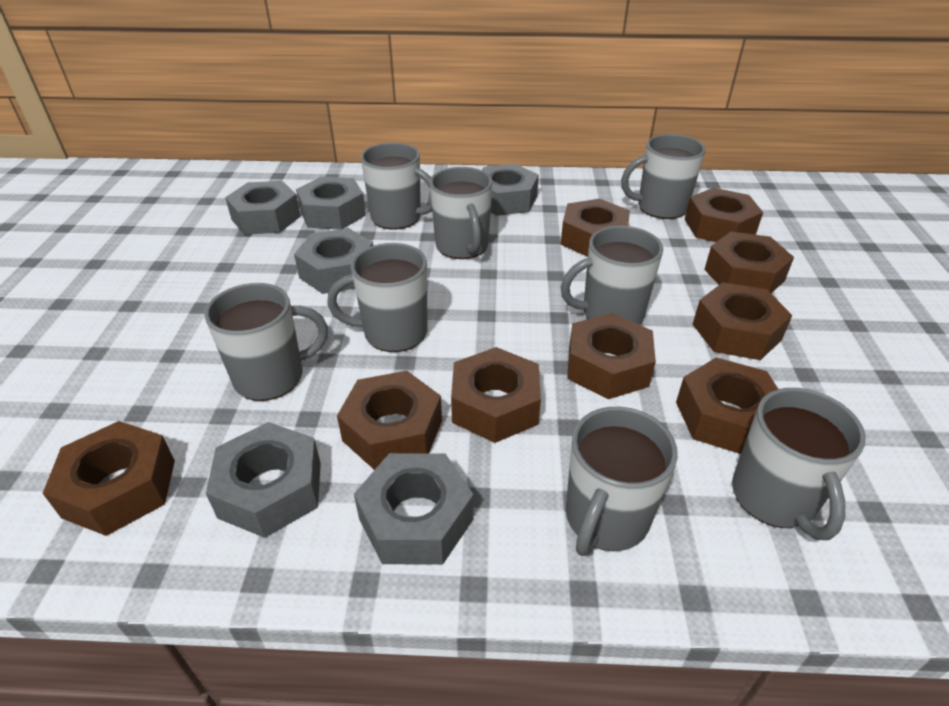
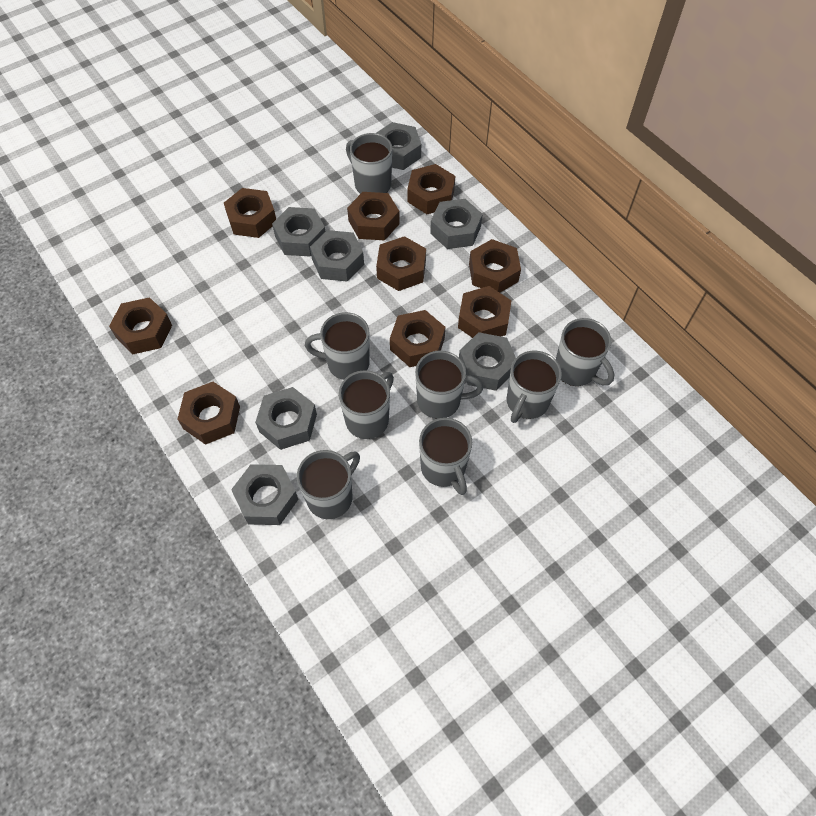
grey nut: [206,422,321,538] [225,181,301,235] [294,228,373,294] [296,177,366,230] [354,453,474,565] [482,164,539,216] = 6 -> [231,464,299,525] [255,387,317,450] [272,207,325,257] [310,230,364,282] [376,122,421,170] [430,199,483,249] [459,332,516,391] = 7

